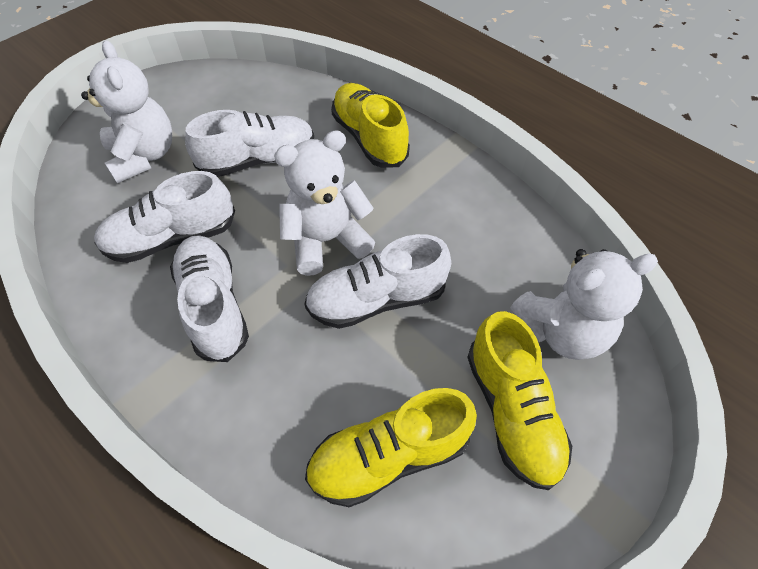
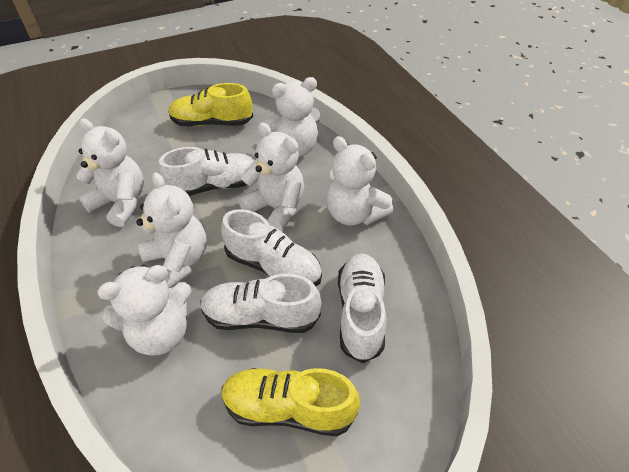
white teddy bear: [81,40,172,183] [274,130,375,276] [510,249,658,360] = 3 -> [76,118,144,227] [97,265,192,355] [136,172,207,289] [238,122,304,232] [262,77,321,157] [326,136,393,225] = 6
yellow shoe: [305,388,477,507] [331,83,410,168] [467,311,572,490] = 3 -> [169,83,253,126] [222,368,360,436] = 2

